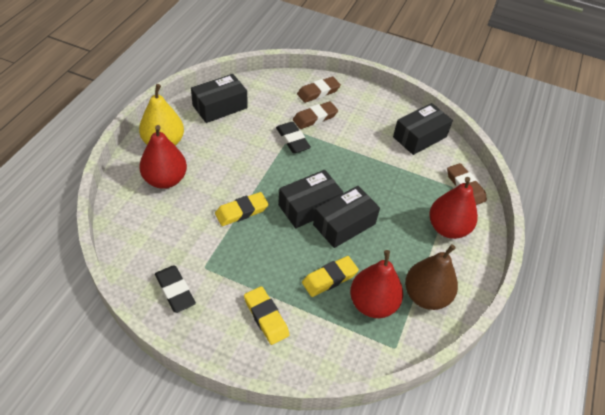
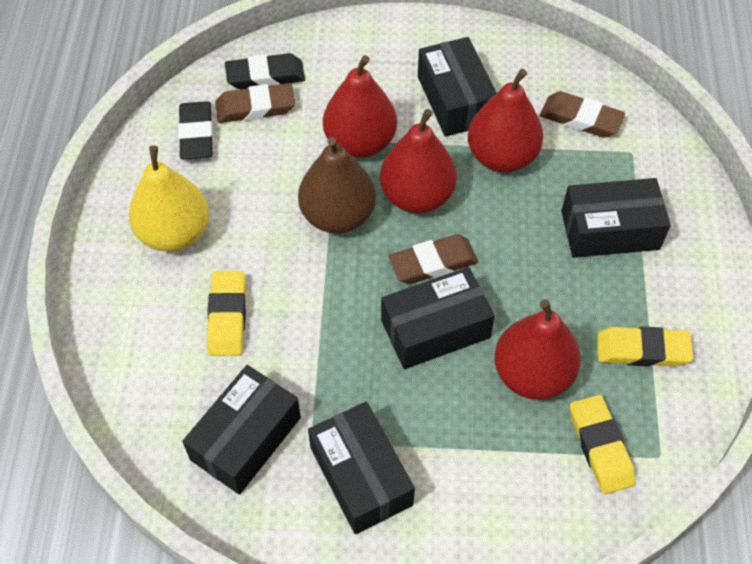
black box: [191,74,247,123] [278,170,343,228] [313,186,380,248] [393,103,453,155] = 4 -> [182,365,301,495] [308,402,415,534] [381,267,495,369] [418,37,497,137] [561,178,671,258] = 5
red pear: [139,125,187,189] [350,250,403,318] [429,177,478,239] = 3 -> [323,55,397,158] [380,109,457,213] [468,69,543,173] [494,299,581,400] = 4

